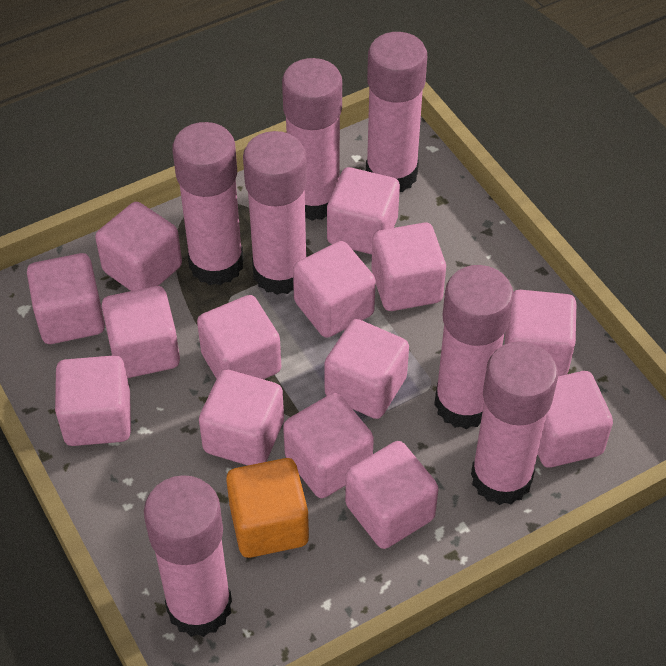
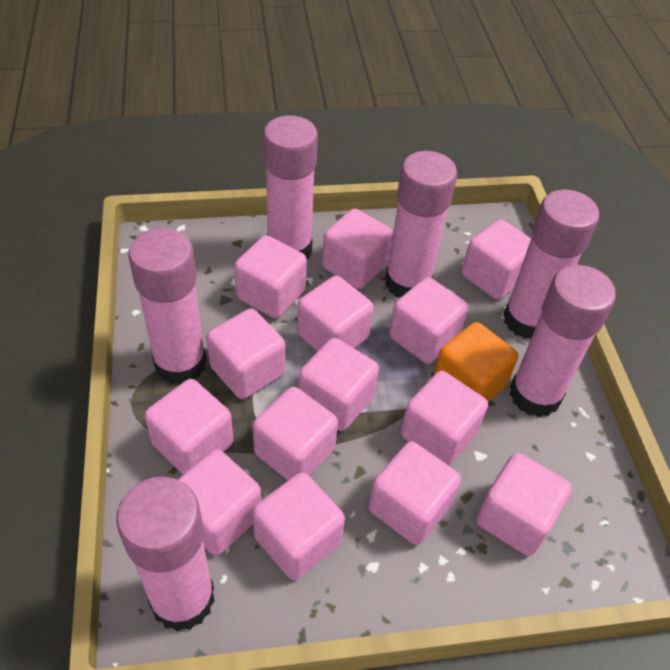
pink glue stick: [144,475,232,637] [173,122,244,285] [243,131,307,295] [282,58,342,221] [366,32,427,192] [434,265,514,429] [471,341,558,505] = 7 -> [116,477,215,632] [129,228,207,384] [263,115,318,259] [385,151,457,298] [503,189,599,339] [510,265,616,417] = 6

